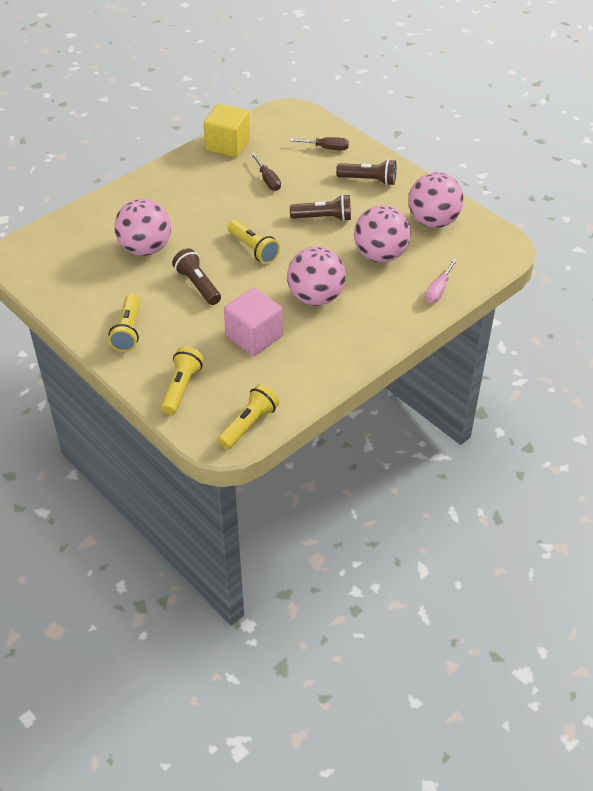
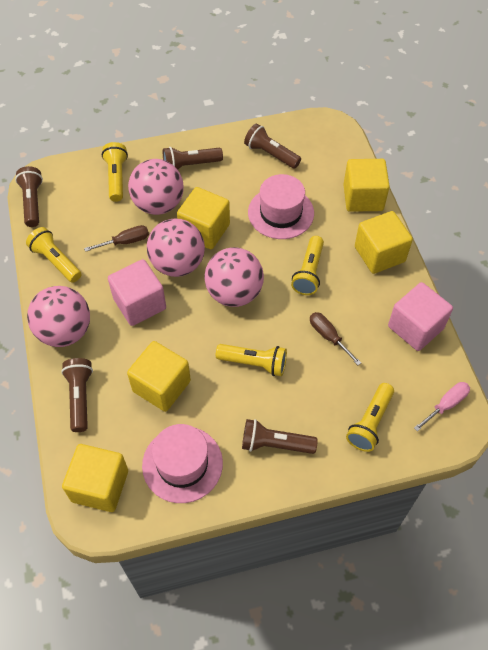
brown flashlight: [172,248,221,305] [290,194,351,221] [336,159,396,186] = 3 -> [15,166,43,227] [61,358,93,432] [163,147,223,170] [242,419,318,454] [244,124,301,169] = 5
pink cube: [224,288,283,356] = 1 -> [108,259,166,326] [388,282,453,351] = 2
pink hat: none = 0 -> [142,424,223,503] [248,174,314,239] = 2
yellow cube: [204,104,250,157] = 1 -> [62,444,128,512] [127,341,191,412] [177,187,230,249] [343,159,390,212] [355,211,413,274] = 5
yellow flashlight: [108,294,140,352] [161,347,204,415] [217,384,279,449] [228,220,280,264] = 4 -> [26,227,82,283] [102,142,128,202] [216,344,287,376] [291,236,324,295] [346,383,394,452] = 5

